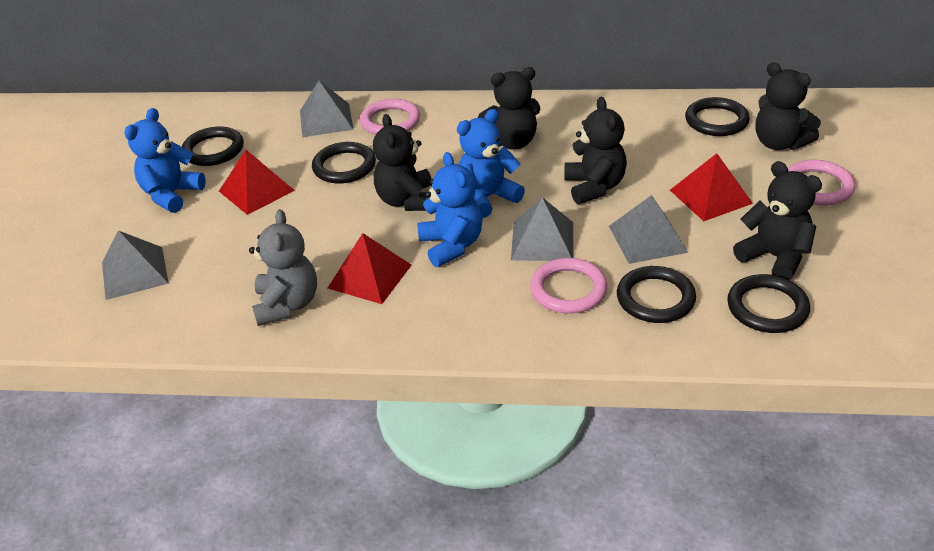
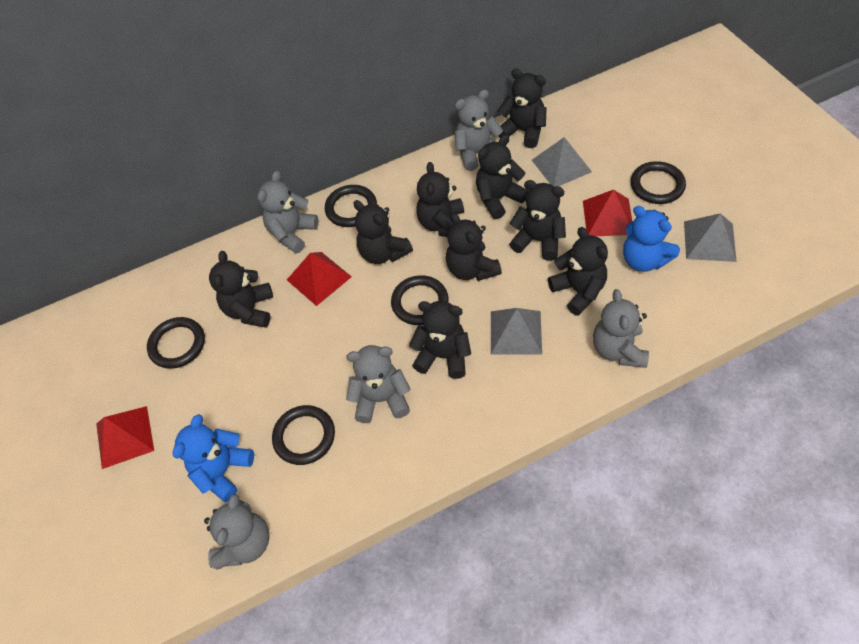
black teddy bear: [373,114,432,211] [478,67,540,150] [564,97,627,204] [733,161,822,280] [756,62,821,150] = 5 -> [209,251,273,328] [353,200,413,264] [409,301,471,379] [416,162,464,237] [446,213,502,281] [476,135,528,219] [498,69,547,148] [509,180,566,261] [548,227,608,316] = 9
blue teddy bear: [124,108,206,213] [417,152,482,267] [457,109,525,218] = 3 -> [173,414,254,502] [623,206,680,272] = 2
grey pyramid: [102,230,169,300] [300,81,353,137] [511,197,573,261] [609,195,688,264] = 4 -> [491,308,542,354] [532,137,592,187] [684,213,737,262] = 3
grey teddy bear: [249,209,317,326] = 1 -> [204,494,270,570] [257,171,319,253] [346,345,411,423] [454,90,504,171] [593,289,649,368] = 5
pink ring: [360,99,420,135] [530,258,607,314] [788,160,855,205] = 3 -> none = 0

